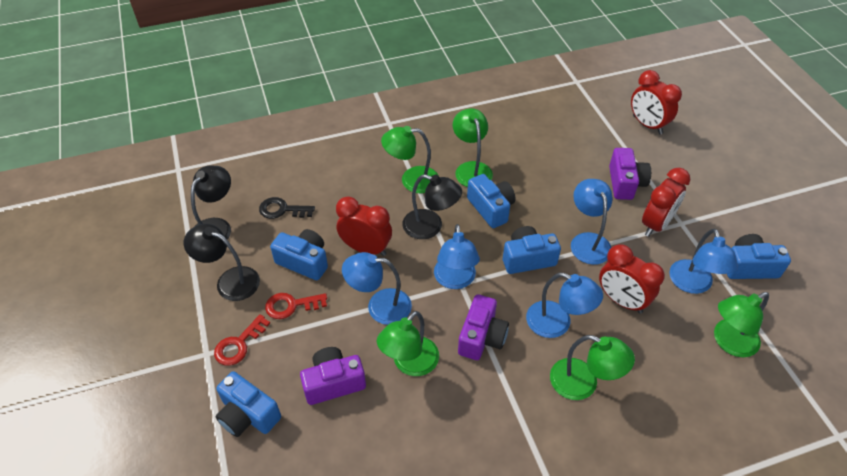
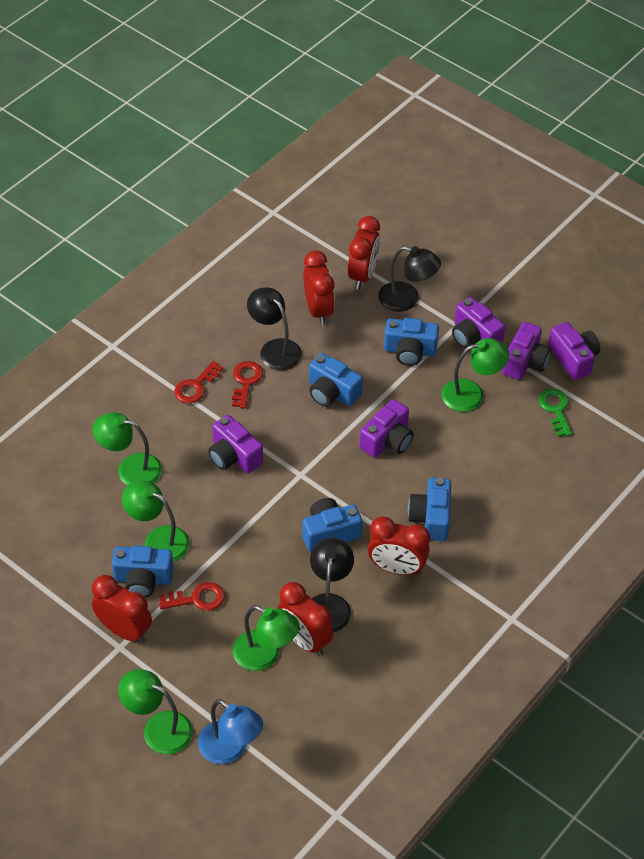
black key: [259,197,315,219] = 1 -> none = 0
blue lamp: [342,252,412,325] [434,224,480,289] [526,273,603,338] [571,179,613,265] [669,229,738,294] = 5 -> [198,699,263,764] = 1
green key: none = 0 -> [538,388,572,437] = 1
purple camera: [300,347,366,405] [458,294,509,360] [609,148,651,200] = 3 -> [208,415,263,473] [359,399,414,458] [452,297,505,348] [502,322,551,380] [548,322,600,380] = 5
red clock: [336,196,392,256] [599,244,665,314] [631,70,682,134] [642,168,690,237] = 4 -> [92,575,152,643] [277,582,333,656] [303,250,335,325] [348,216,380,289] [368,517,430,575] = 5
red key: [214,314,270,366] [265,293,327,319] = 2 -> [159,582,225,611] [174,361,223,403] [232,361,263,409] = 3

